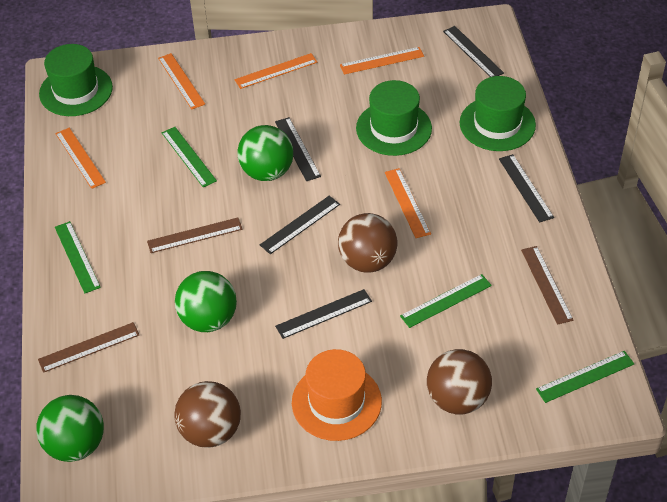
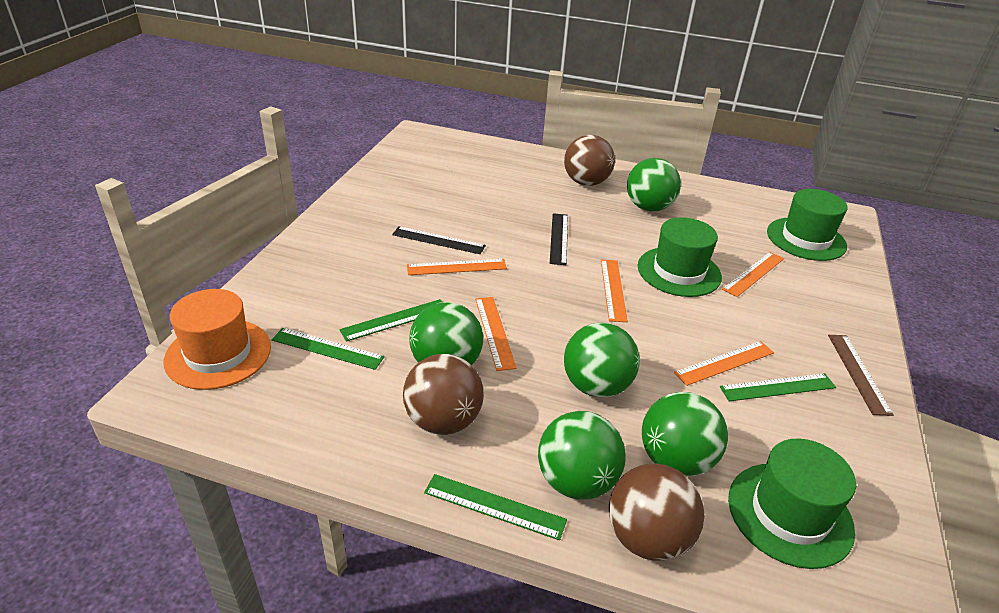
black ruler: [260,196,340,254] [275,117,321,181] [275,289,372,339] [443,26,504,77] [499,154,554,223] = 5 -> [392,226,486,254] [550,213,568,265] = 2
brown ruler: [38,322,139,373] [147,217,243,253] [521,246,574,325] = 3 -> [828,335,894,416] = 1
green ball: [36,395,104,462] [175,271,237,332] [237,125,293,181] = 3 -> [409,302,483,365] [538,411,626,500] [564,322,640,398] [627,158,681,211] [642,392,728,477] = 5

